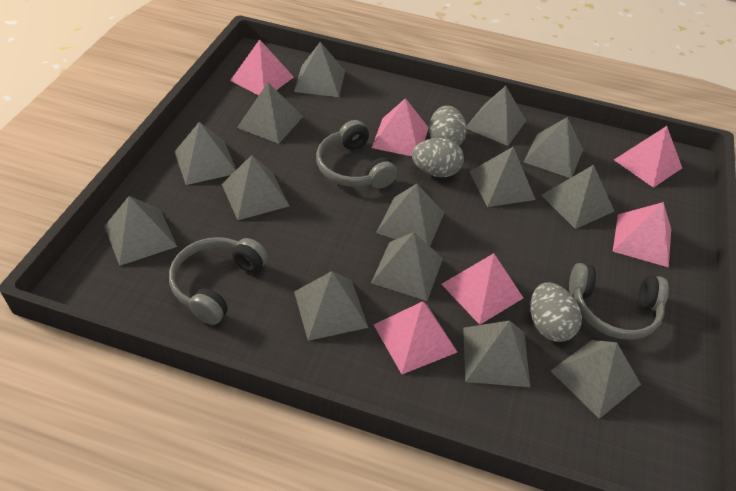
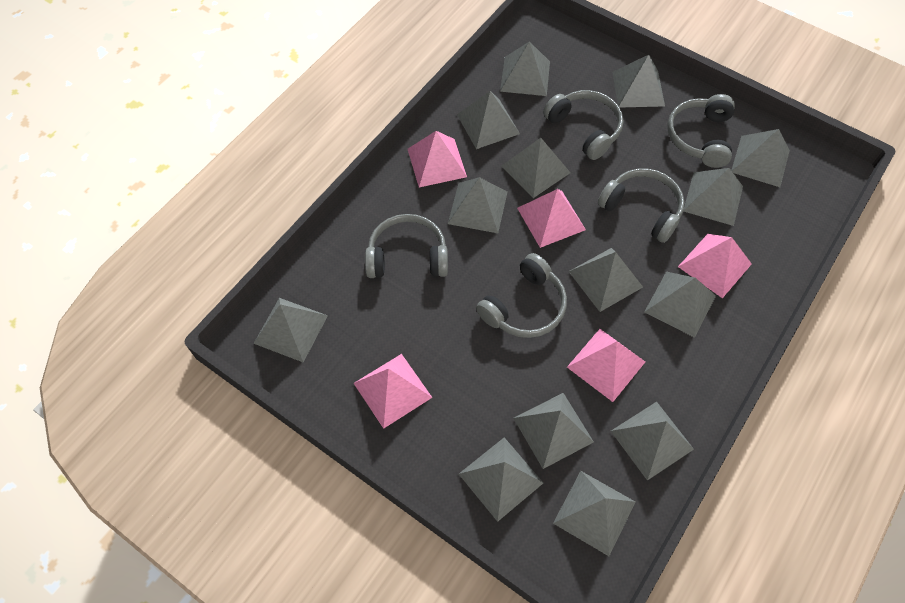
grey egg: [412,138,464,177] [429,105,467,146] [531,282,582,342] = 3 -> none = 0
grey headphones: [169,237,268,325] [316,120,397,189] [569,263,669,340] = 3 -> [365,214,448,278] [476,253,567,338] [543,90,624,160] [598,168,685,243] [667,94,735,168] = 5
pink pyramid: [230,39,294,95] [372,98,429,156] [374,301,457,374] [442,253,523,325] [613,202,671,267] [614,126,682,188] = 6 -> [354,354,432,429] [408,131,467,187] [517,189,586,248] [567,329,645,402] [678,234,752,298] = 5

